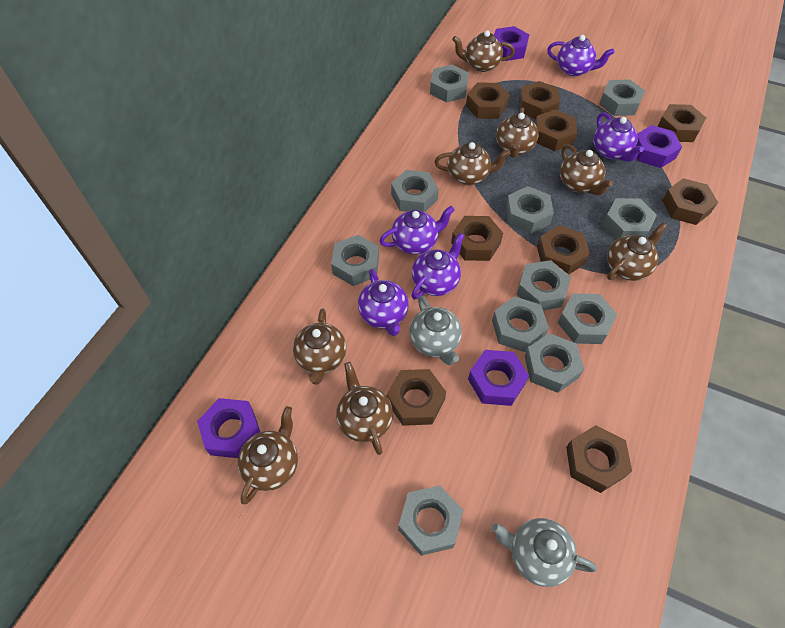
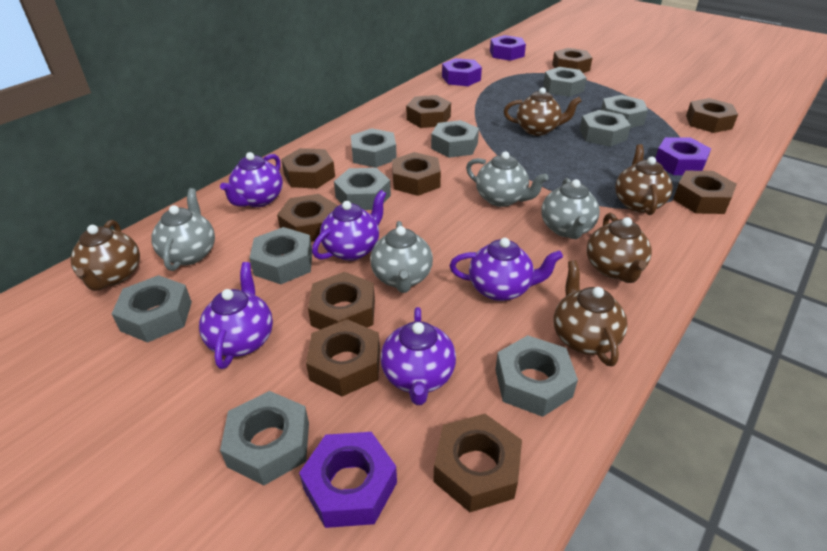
brown nut: [387,369,446,426] [451,216,503,261] [466,82,510,119] [519,81,560,119] [535,109,577,151] [537,225,590,275] [566,425,632,493] [657,104,706,142] [662,178,718,225] = 9 -> [277,194,337,242] [281,148,335,188] [306,319,380,396] [308,272,375,329] [392,152,441,196] [406,95,451,128] [433,414,522,512] [552,48,592,73] [673,171,737,214] [686,98,738,133] = 10
brown teapot: [238,406,298,504] [293,308,346,385] [336,362,393,455] [435,142,511,185] [452,30,515,72] [496,107,538,158] [560,144,613,195] [607,222,667,281] = 8 -> [70,220,140,291] [504,87,582,136] [554,260,628,366] [587,213,652,283] [615,144,673,215] = 5
grey nut: [331,235,379,286] [391,170,439,212] [398,485,463,556] [430,64,469,103] [492,296,549,352] [506,186,554,234] [516,260,571,310] [525,333,584,393] [558,293,618,344] [599,79,645,116] [602,198,657,240] = 11 -> [112,275,192,343] [220,391,309,485] [250,227,312,284] [334,168,391,210] [351,128,397,168] [431,120,479,158] [495,335,578,417] [543,67,587,97] [579,110,631,147] [601,95,648,128] = 10
grey teapot: [410,295,462,365] [492,518,597,587] = 2 -> [151,188,215,271] [370,221,433,293] [466,151,549,207] [541,178,600,239] = 4

